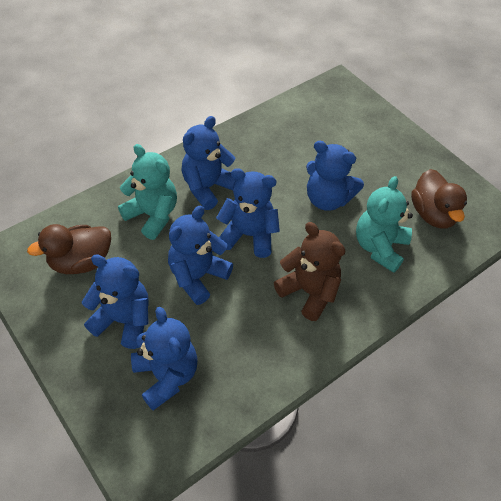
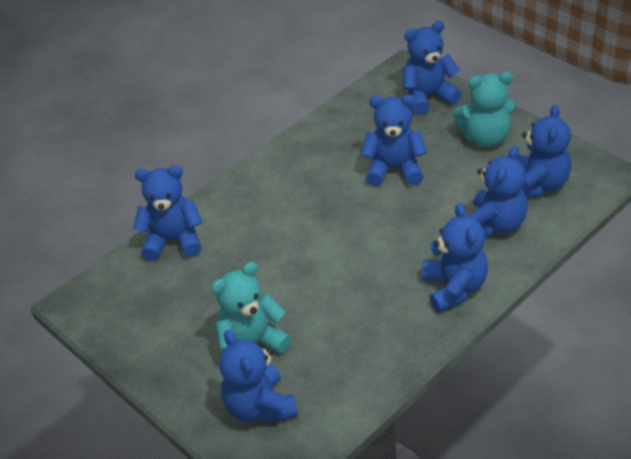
blue teddy bear: [82,254,149,349] [131,307,198,410] [168,205,233,305] [181,116,236,210] [216,168,280,258] [306,141,364,211] = 6 -> [133,165,203,261] [219,330,298,424] [361,95,427,186] [403,21,461,115] [422,203,488,312] [469,146,528,237] [516,104,571,198] = 7
brown duck: [27,224,111,274] [411,169,467,228] = 2 -> none = 0
brown teddy bear: [274,222,345,321] = 1 -> none = 0

